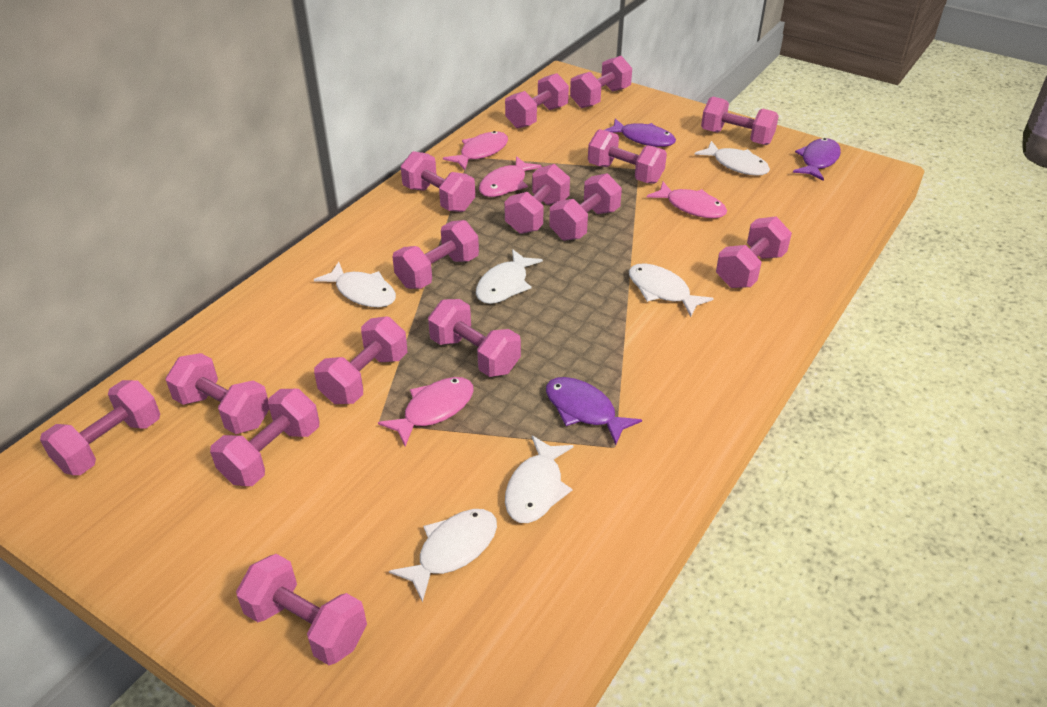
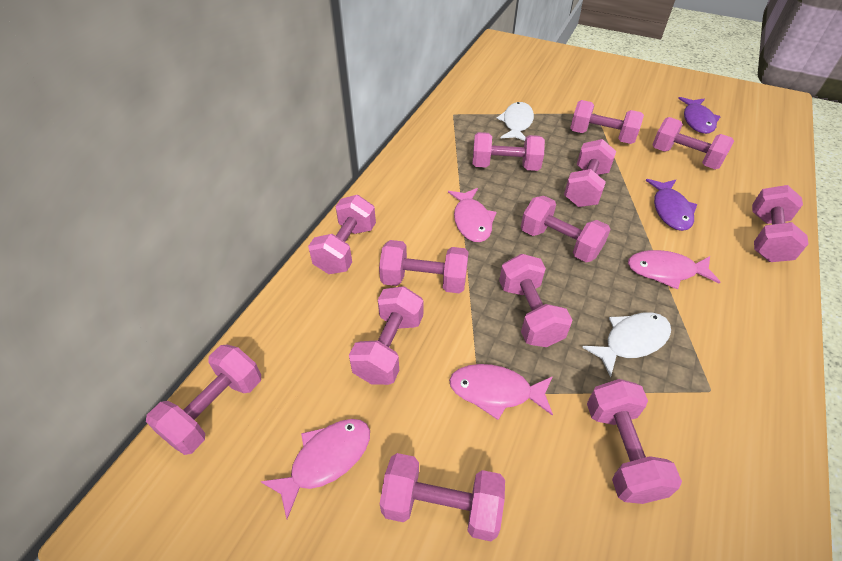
pink dumbbell: [40,380,160,475] [166,353,269,434] [210,389,319,486] [236,554,367,665] [314,316,407,404] [392,220,479,289] [401,151,475,212] [428,299,521,377] [504,164,570,234] [505,73,569,129] [549,173,622,241] [570,56,632,108] [588,129,667,184] [701,96,779,145] [716,217,792,288] = 15 -> [146,345,261,455] [308,195,376,274] [349,286,423,385] [379,240,469,294] [380,453,505,541] [472,132,545,171] [499,254,572,347] [521,196,611,262] [564,139,616,207] [570,100,644,144] [587,379,682,504] [652,117,734,169] [752,185,809,262] = 13
purple fish: [546,377,642,445] [605,118,676,147] [793,138,841,181] = 3 -> [646,179,697,231] [678,97,721,134] = 2
white fish: [314,262,396,307] [389,509,497,602] [476,249,543,304] [505,435,574,523] [629,264,714,317] [694,141,770,176] = 6 -> [496,102,534,141] [582,312,671,377] = 2

